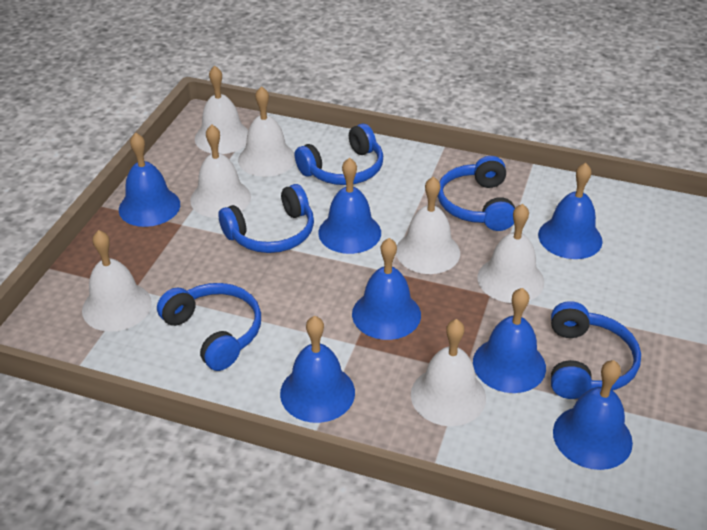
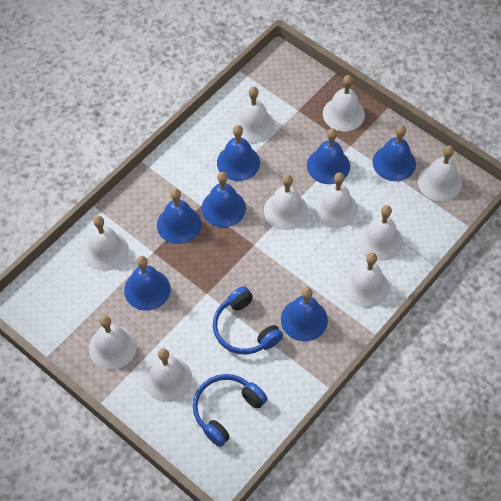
blue headphones: [157,283,261,371] [218,184,314,253] [295,123,383,185] [437,156,515,231] [551,301,641,399] = 5 -> [193,374,267,447] [213,286,283,355] = 2
white bell: [82,230,152,332] [190,124,251,218] [195,65,248,154] [238,86,295,177] [396,176,460,274] [411,319,486,426] [477,204,544,303] = 7 -> [83,216,129,271] [89,316,137,370] [144,348,192,402] [232,87,275,143] [264,174,308,230] [313,172,357,228] [323,75,365,132] [343,253,389,307] [357,205,403,261] [418,145,462,201] = 10

